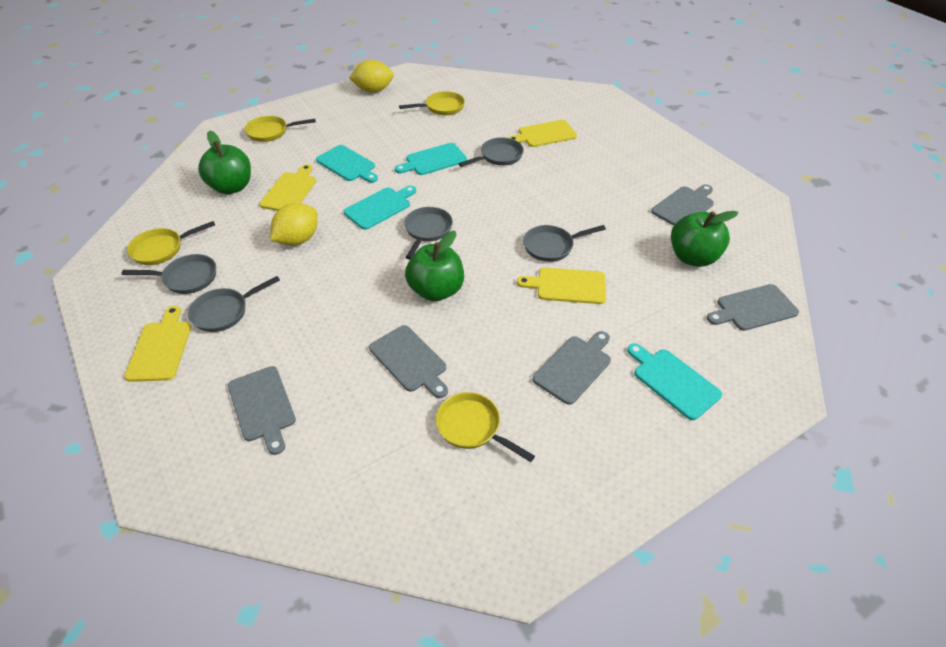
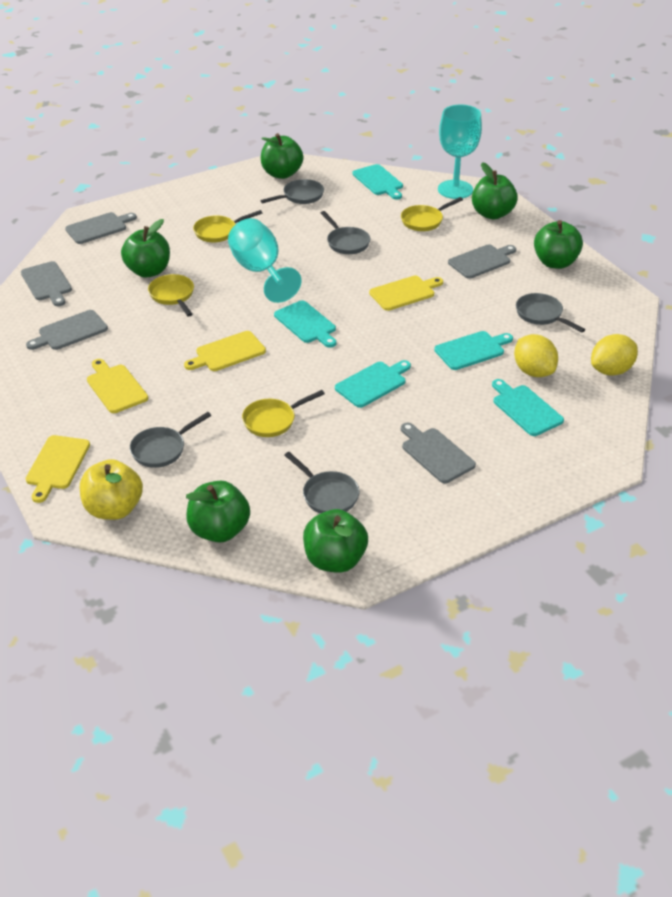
green apple: [198,130,251,194] [405,231,464,301] [671,211,738,267] = 3 -> [121,219,170,278] [186,481,250,543] [261,133,303,179] [303,509,368,573] [472,162,517,219] [534,220,583,269] = 6
turquoise cutting board: [316,145,378,183] [343,186,416,230] [395,143,467,175] [627,343,722,420] = 4 -> [274,300,336,348] [335,360,411,408] [352,164,403,199] [434,331,513,370] [492,379,564,436] = 5
turquoise goblet: none = 0 -> [228,218,302,303] [438,105,482,199] = 2
yellow apple: none = 0 -> [80,459,143,520] = 1

